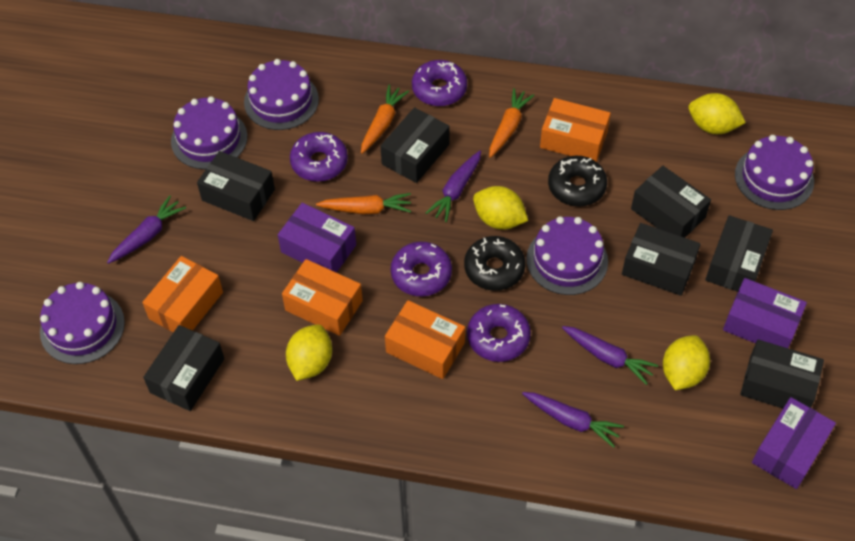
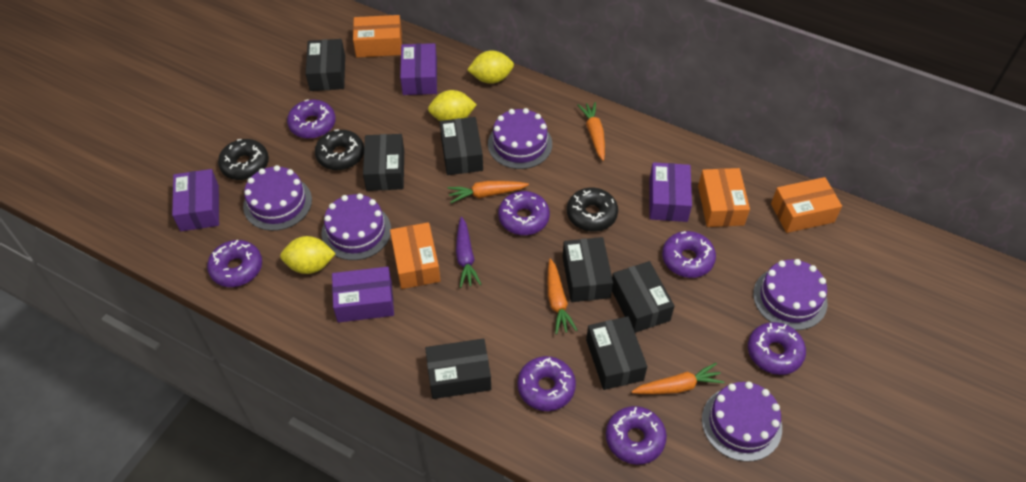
black donut: [464,236,526,291] [548,156,607,206] = 2 -> [218,139,269,180] [315,129,364,170] [567,188,618,232] = 3
orange carrot: [316,193,411,215] [361,85,409,154] [489,88,534,158] = 3 -> [448,181,529,203] [547,259,578,334] [578,102,605,161] [631,363,724,394] = 4
purple box: [278,203,356,273] [723,278,807,348] [752,397,836,489] = 3 -> [172,169,219,231] [332,267,394,323] [400,43,437,95] [649,162,692,222] = 4
purple carrot: [107,196,186,264] [426,151,481,222] [522,392,624,448] [562,326,658,385] = 4 -> [456,217,481,288] = 1
purple donut: [290,132,348,182] [391,242,452,296] [412,60,467,106] [467,304,531,362] = 4 -> [207,240,262,287] [287,99,336,139] [498,191,550,235] [517,356,576,411] [606,406,667,465] [662,231,716,278] [748,322,806,375] = 7
yellow lemon: [286,324,332,381] [473,186,528,230] [663,335,710,390] [688,93,746,134] = 4 -> [280,236,336,274] [428,90,477,121] [467,50,514,84] = 3

